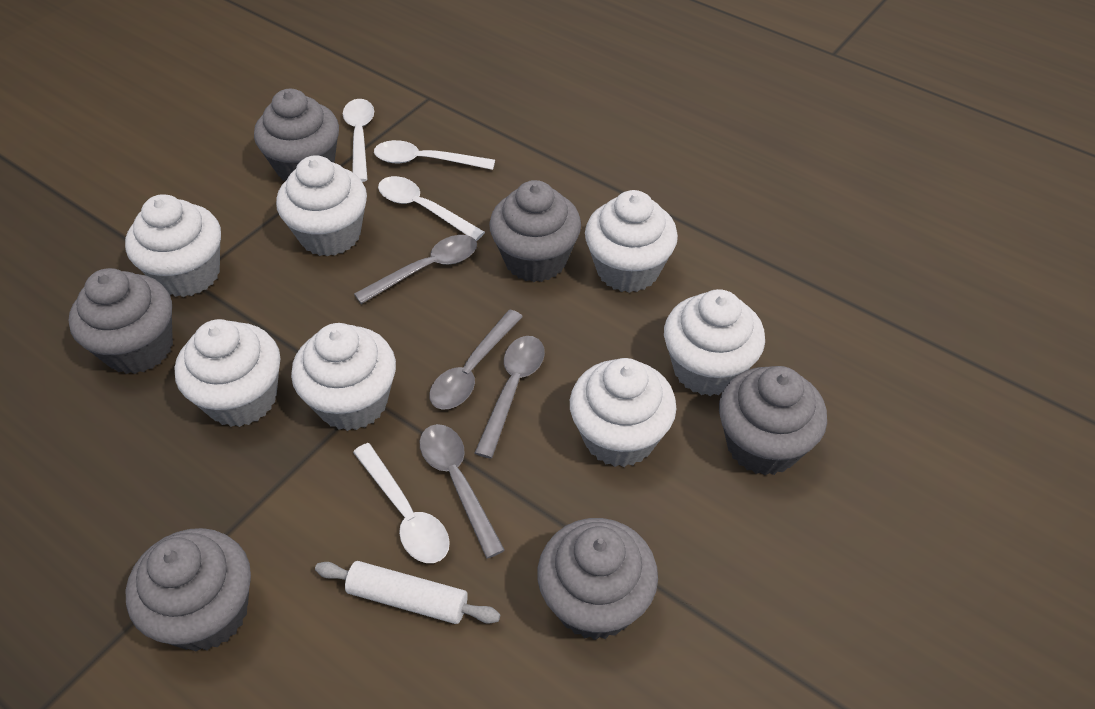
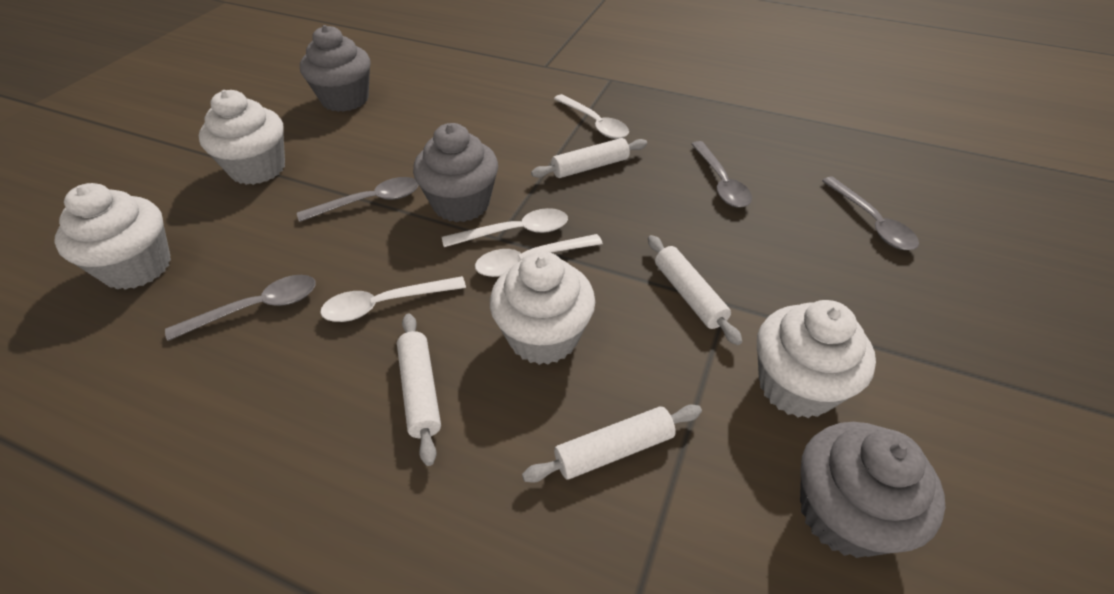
grey cupcake: [68,268,173,374] [126,528,251,651] [254,89,339,181] [489,180,581,282] [537,518,658,640] [719,366,827,475] = 6 -> [300,25,371,112] [413,123,498,222] [800,422,946,558] = 3
white cupcake: [125,194,221,297] [175,319,280,427] [276,155,367,256] [291,323,396,431] [570,358,677,467] [585,190,678,293] [664,289,765,396] = 7 -> [55,183,171,290] [199,90,285,185] [490,251,595,365] [757,300,876,418] = 4
white rolling pin: [315,561,500,624] = 1 -> [397,314,441,466] [522,405,702,483] [531,138,647,178] [648,235,742,345] = 4

